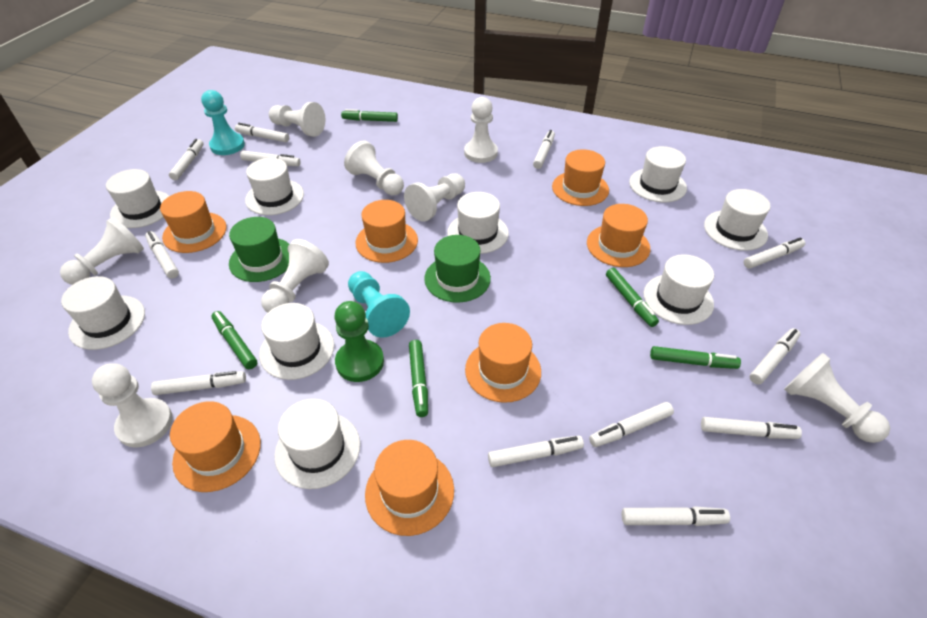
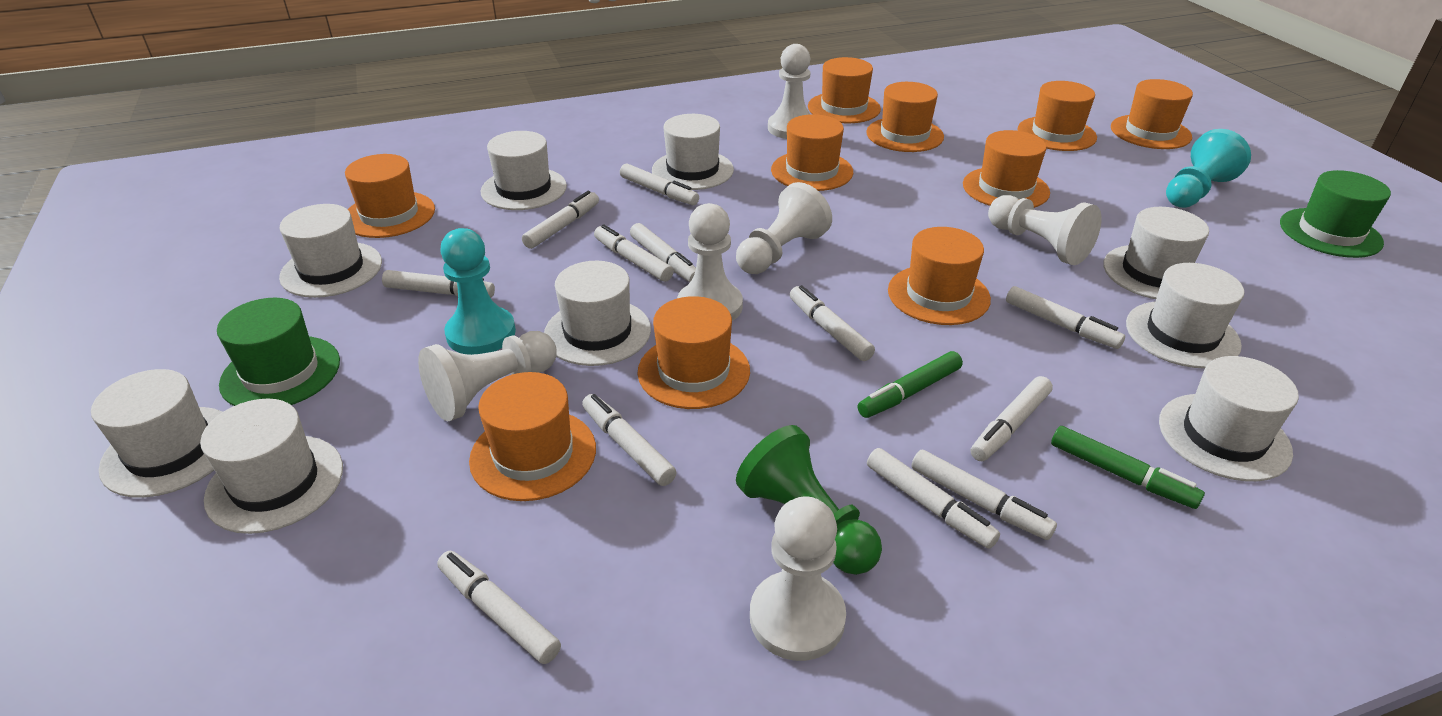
green marker: [211,311,257,369] [341,109,398,122] [409,340,428,417] [606,268,659,327] [650,346,741,369] = 5 -> [858,351,963,418] [1051,426,1205,509] = 2
orange hat: [160,191,227,253] [170,401,261,492] [355,200,418,263] [365,440,454,536] [465,323,541,403] [552,149,609,206] [587,204,650,267] = 7 -> [345,154,435,238] [469,372,596,501] [637,296,750,409] [771,114,853,191] [808,57,881,123] [866,82,944,152] [888,227,991,325] [963,130,1050,208] [1017,81,1097,151] [1111,79,1193,149] = 10
white pawn: [60,217,144,285] [92,363,173,448] [261,239,329,313] [269,102,325,137] [344,141,404,195] [404,173,465,221] [464,97,498,163] [784,353,890,443] = 8 -> [418,331,556,421] [677,203,743,321] [736,182,832,274] [750,496,846,661] [768,44,811,139] [988,195,1101,265] = 6

